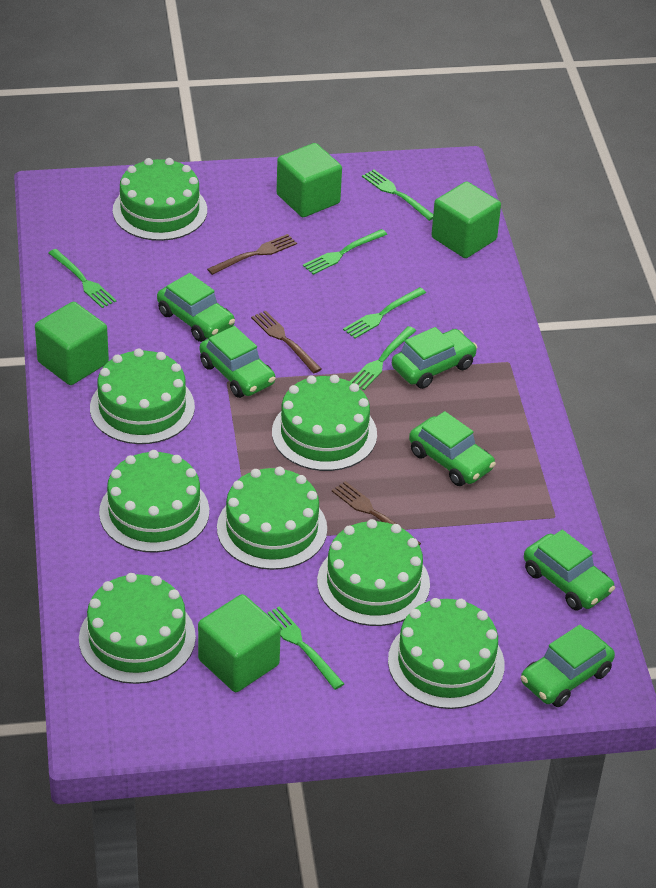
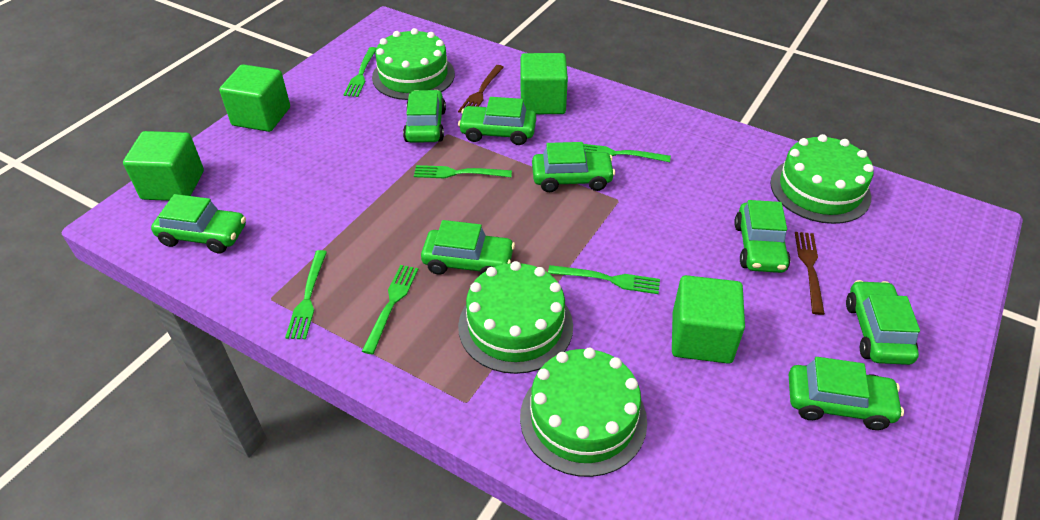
brown fork: [207,234,297,275] [251,310,322,373] [332,481,421,545] = 3 -> [458,65,504,113] [795,232,825,315] = 2
green cake: [79,573,196,684] [90,348,195,444] [99,450,209,553] [113,158,207,241] [217,467,327,570] [272,375,377,471] [317,519,430,626] [388,598,505,709] = 8 -> [372,28,455,100] [458,261,573,374] [520,348,647,477] [770,134,874,224] = 4
green car: [157,273,235,342] [200,326,275,398] [392,327,477,389] [409,411,496,486] [521,625,615,707] [524,530,615,611] = 6 -> [151,194,246,253] [403,90,446,143] [421,220,515,275] [458,97,536,145] [532,142,615,192] [734,200,791,273] [789,357,904,430] [846,280,920,365] = 8

